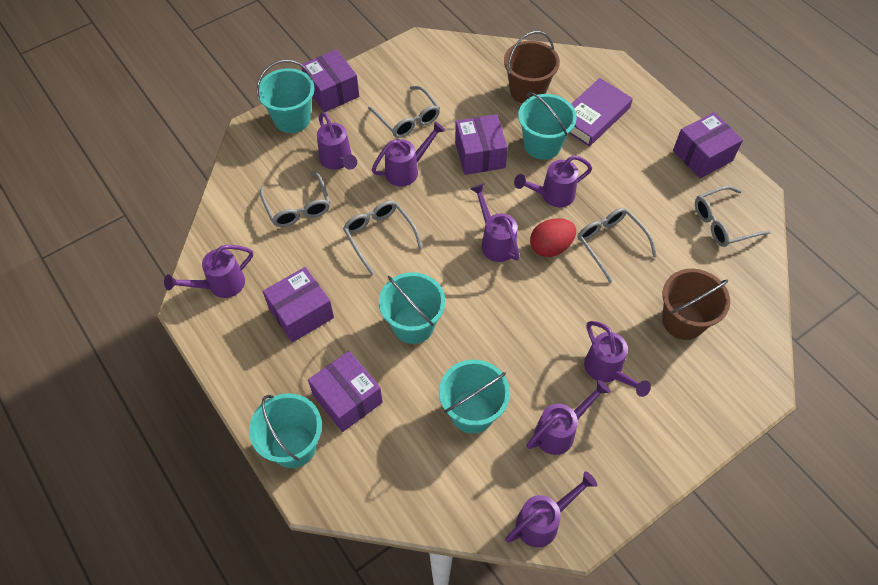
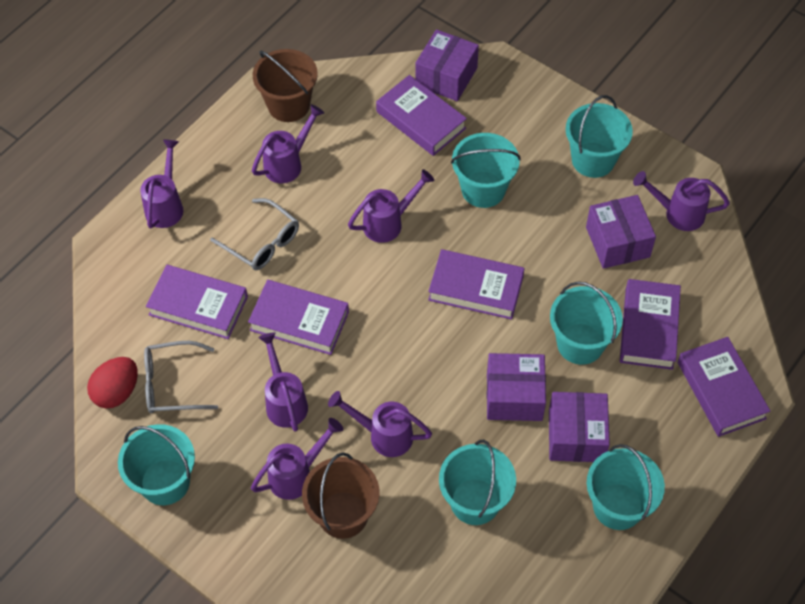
grey glasses: [260,171,330,227] [343,201,423,275] [368,86,440,138] [577,208,657,283] [695,186,771,247] = 5 -> [144,341,218,413] [210,198,299,270] = 2
purple book: [569,78,633,147] = 1 -> [146,265,248,339] [248,280,349,355] [376,75,467,156] [428,249,525,320] [620,279,681,370] [678,337,771,437] = 6
purple box: [263,267,334,342] [301,49,359,113] [308,351,383,432] [455,114,508,175] [673,112,743,178] = 5 -> [415,29,479,101] [487,353,546,421] [549,392,610,462] [586,195,656,269] = 4
purple watering can: [164,245,253,298] [317,113,357,170] [372,121,445,186] [470,183,520,262] [505,471,597,547] [514,155,592,207] [527,380,611,455] [584,321,651,397] = 8 -> [140,139,183,228] [251,418,343,500] [252,104,324,183] [258,332,308,432] [328,391,432,457] [348,169,435,243] [633,171,730,231] = 7
turquoise bucket: [249,393,322,468] [257,60,315,133] [379,272,445,344] [439,360,510,434] [518,92,577,160] = 5 -> [118,424,195,505] [439,440,516,525] [451,133,521,208] [550,282,623,365] [566,95,633,178] [587,444,665,530] = 6

